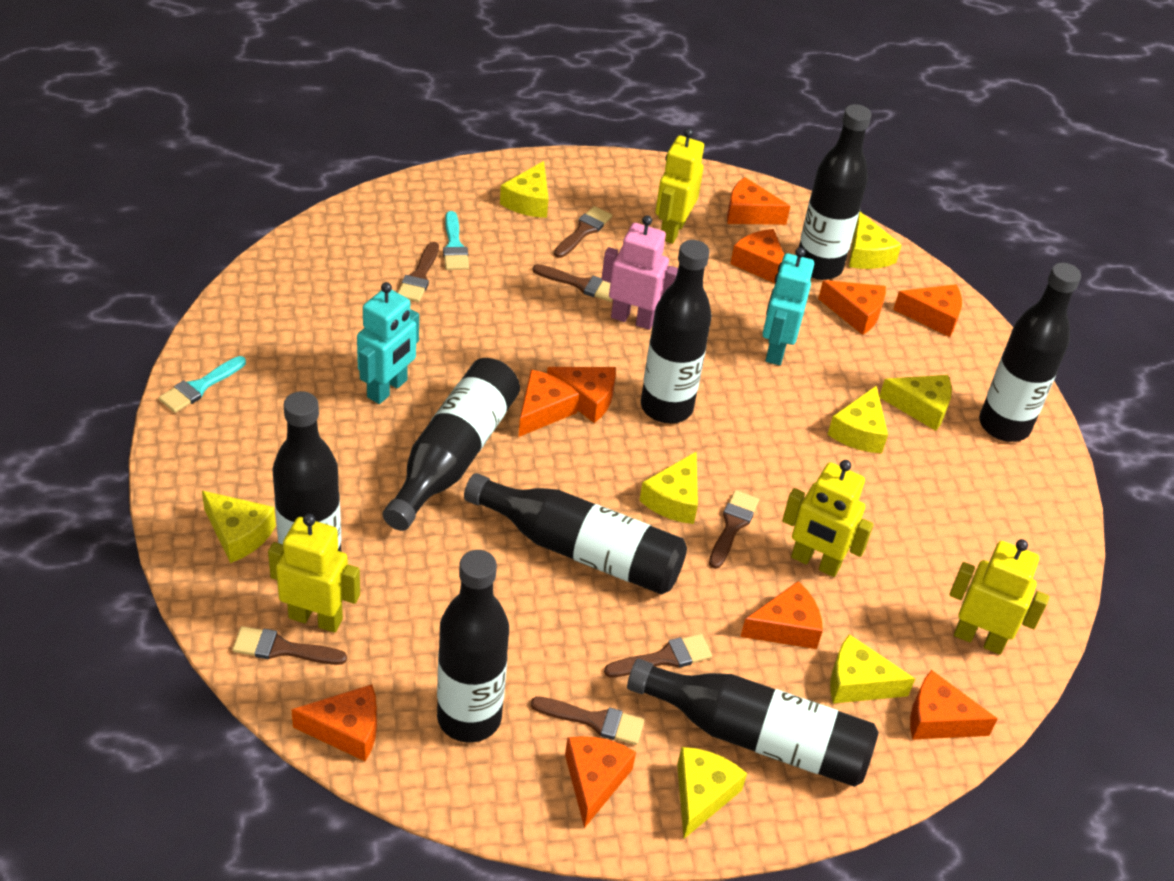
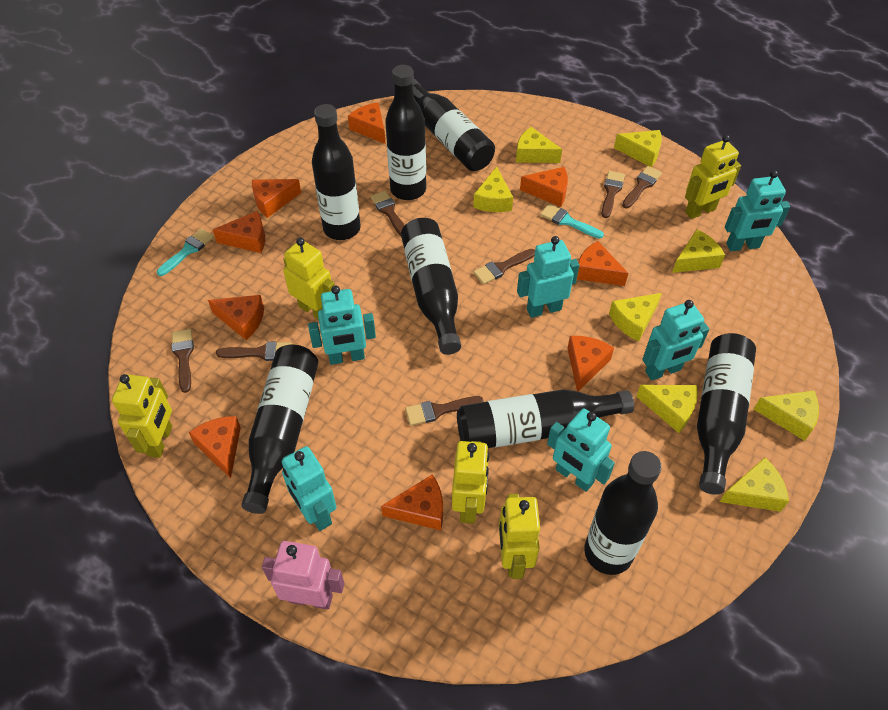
orange cheese: [291,684,377,762] [518,370,579,437] [547,367,616,423] [565,736,636,828] [727,177,790,225] [730,229,784,283] [740,581,823,649] [818,280,886,335] [893,284,962,337] [910,670,998,740] = 10 -> [188,416,241,478] [208,295,264,340] [213,211,265,253] [252,179,301,218] [348,102,386,144] [381,474,443,530] [520,167,568,207] [567,336,614,392] [577,241,628,286] = 9
turquoise robot: [357,282,419,404] [762,247,814,365] = 2 -> [282,446,337,531] [308,286,376,365] [517,236,579,318] [547,409,615,492] [642,300,709,380] [725,170,790,251] = 6
yellow robot: [268,514,360,633] [655,128,704,244] [782,460,874,577] [949,539,1049,655] = 4 -> [112,374,172,458] [283,237,335,320] [452,441,489,524] [499,494,540,579] [685,135,741,219] = 5

